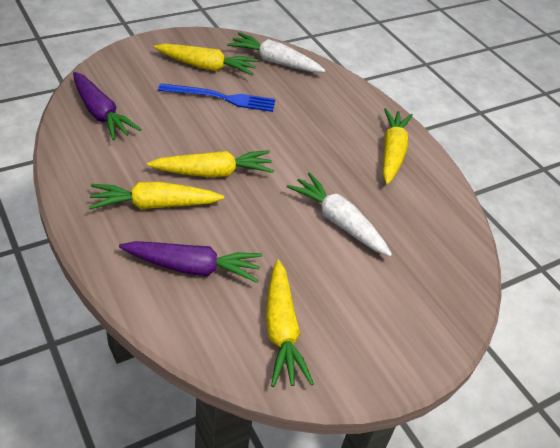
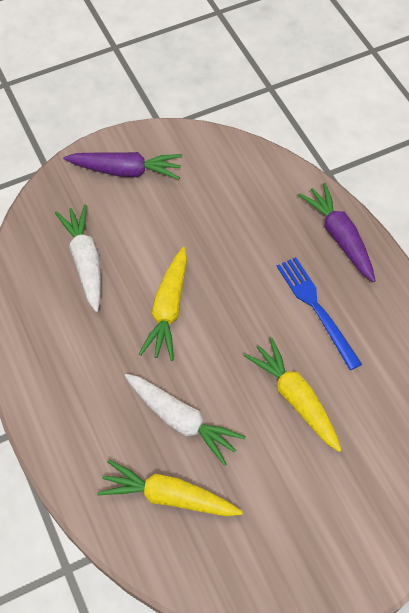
yellow carrot: [89,182,224,210] [147,150,274,177] [154,44,258,75] [266,260,314,387] [383,108,413,184] = 5 -> [97,460,243,516] [139,247,187,361] [244,337,342,452] = 3

